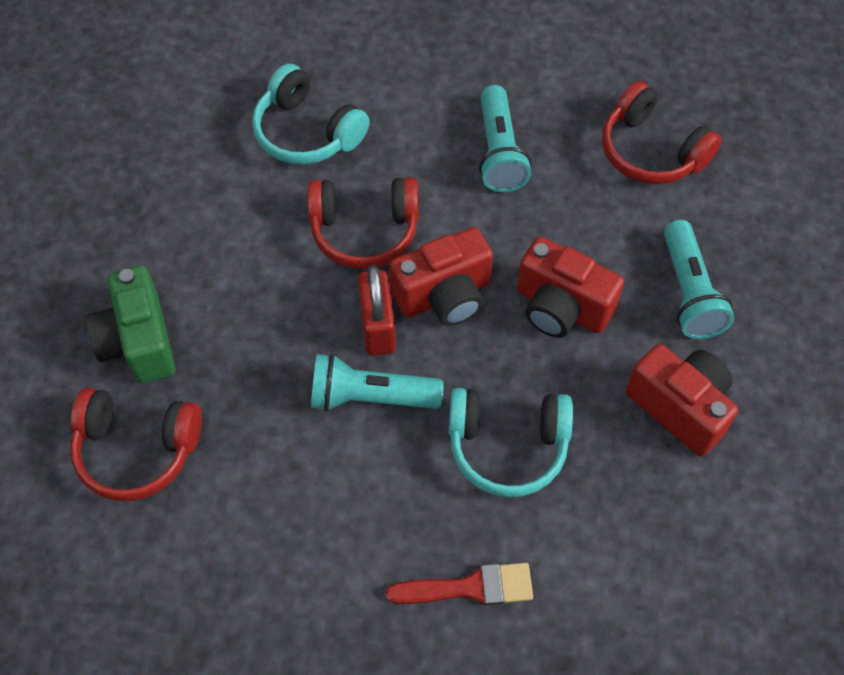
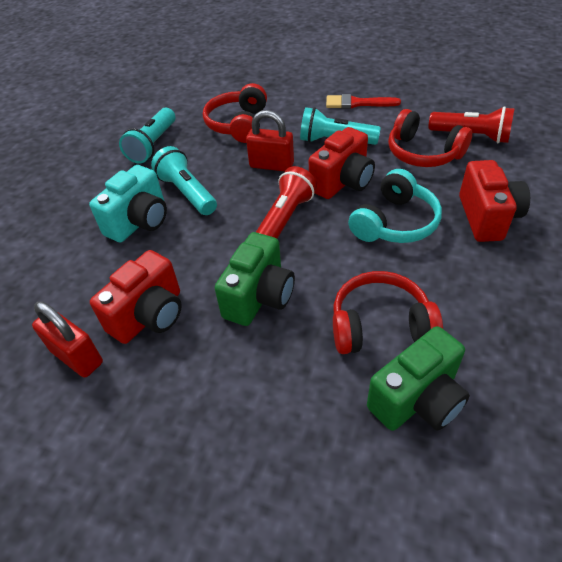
green camera: [85,266,176,383] = 1 -> [215,232,295,326] [367,326,470,431] = 2
red flashlight: none = 0 -> [256,166,317,239] [429,106,514,143] = 2
red padlock: [358,265,396,356] = 1 -> [32,302,103,378] [246,110,294,171] = 2
turquoise camera: none = 0 -> [89,165,167,243] = 1
turquoise headphones: [252,64,370,165] [449,388,573,497] = 2 -> [348,169,442,243] = 1

